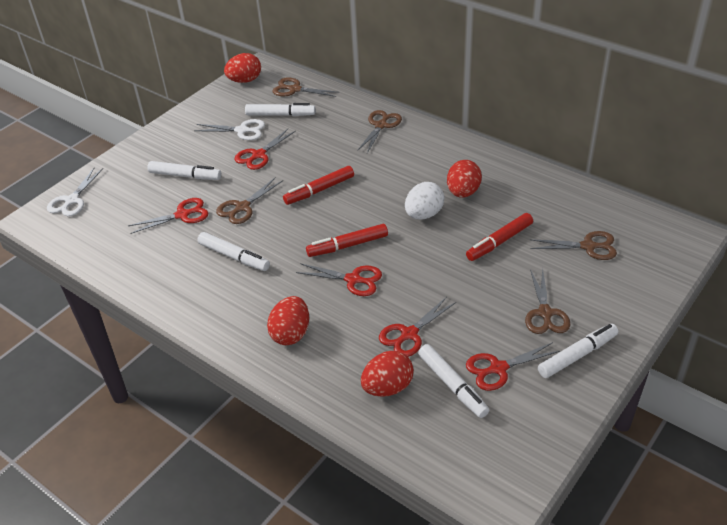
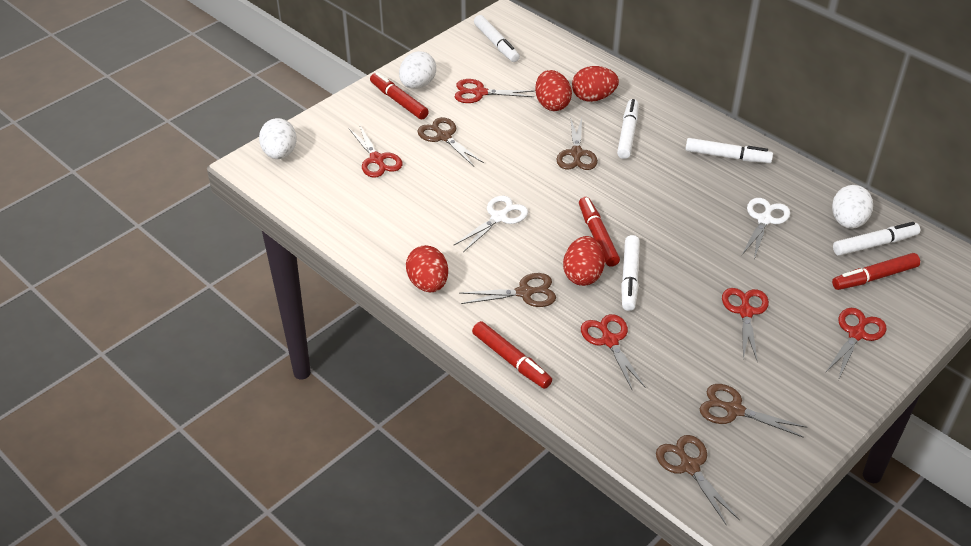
red marker: [283,166,354,205] [306,224,388,257] [466,213,533,261] = 3 -> [370,72,429,119] [472,321,552,389] [579,197,620,267] [832,253,920,290] = 4
white egg: [405,182,444,219] = 1 -> [259,118,297,159] [399,51,436,89] [832,185,873,229] = 3

